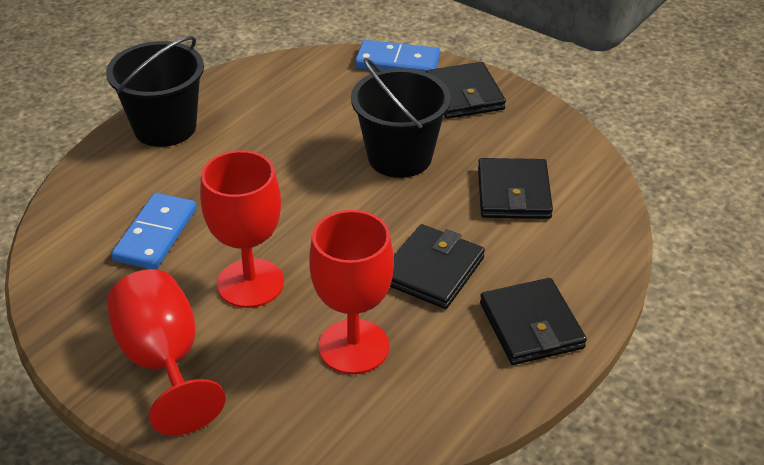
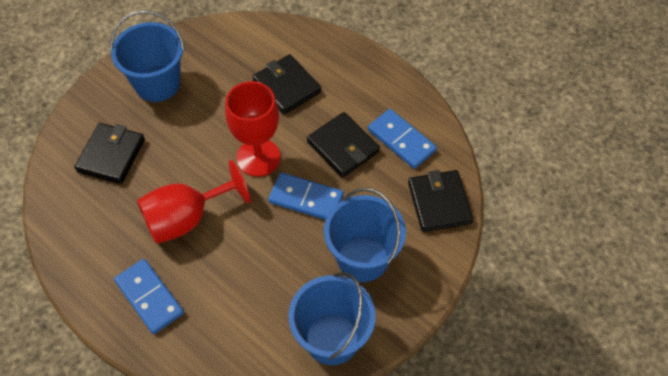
black bucket: [106,36,204,147] [351,58,451,178] = 2 -> none = 0
blue bucket: none = 0 -> [110,10,185,102] [288,272,376,365] [324,188,406,282] = 3
blue domino: [111,193,197,269] [355,40,440,72] = 2 -> [114,259,184,334] [268,172,344,220] [368,109,437,169] = 3
red goblet: [107,269,226,435] [200,150,284,308] [309,210,394,374] = 3 -> [137,160,250,244] [225,81,281,177] = 2

